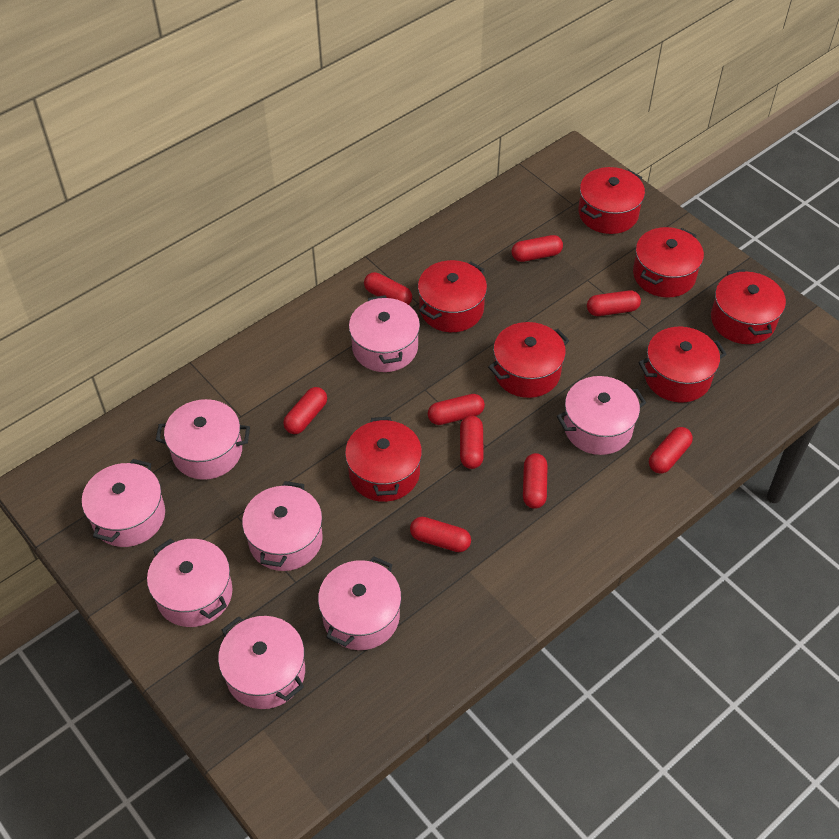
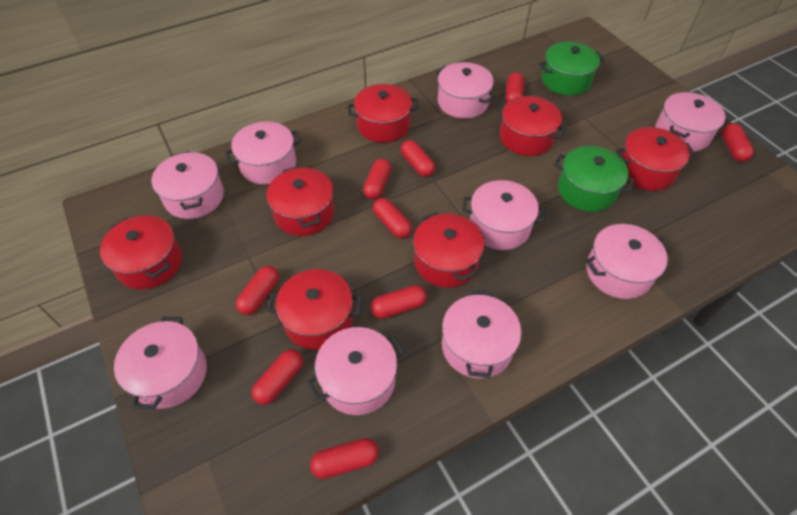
green pot: none = 0 -> [539,41,604,95] [554,146,635,212] = 2
pink pot: [82,459,165,547] [147,539,233,627] [156,399,250,480] [218,616,305,709] [242,481,323,571] [318,556,401,650] [349,295,420,372] [557,376,646,455] = 8 -> [114,316,207,409] [152,151,224,219] [225,122,302,185] [307,327,405,415] [436,62,496,119] [442,290,522,379] [462,180,546,250] [585,224,671,299] [655,92,726,152] = 9

